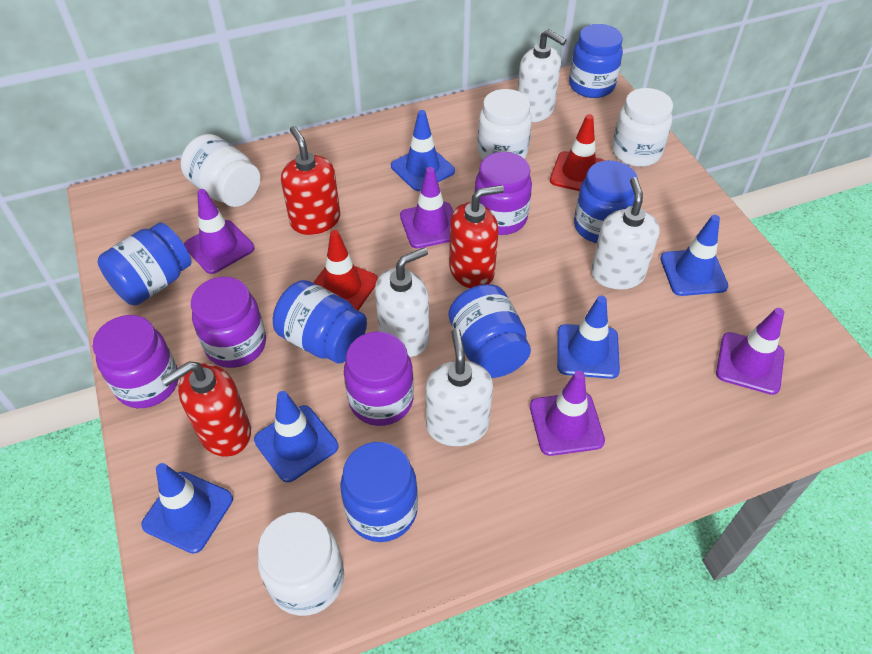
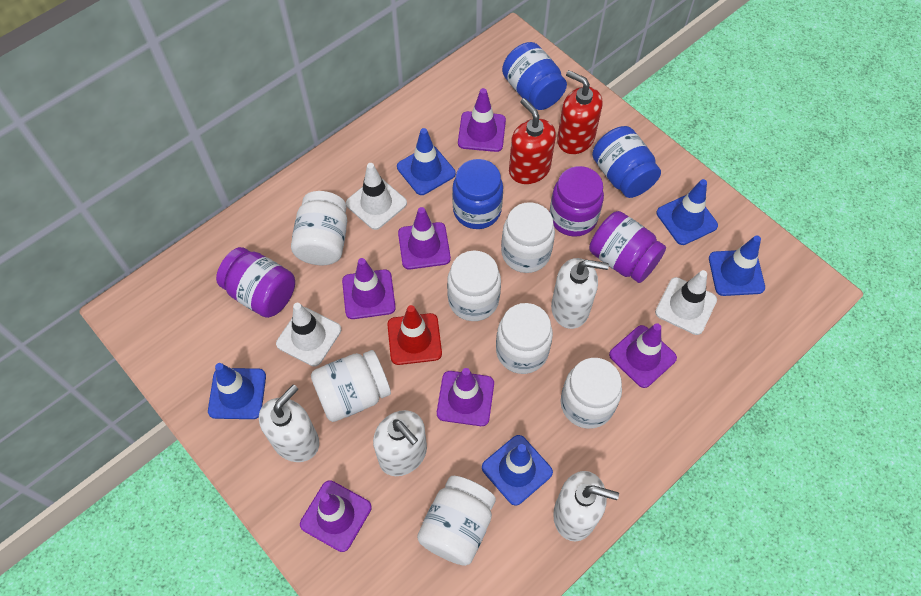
blue jar: [98,222,191,306] [273,280,367,363] [340,442,418,542] [449,284,531,378] [569,24,623,98] [574,160,638,243] = 6 -> [452,159,503,229] [502,42,567,110] [592,126,661,198] = 3
purple jar: [93,315,178,408] [191,277,266,368] [344,331,414,426] [474,152,532,235] = 4 -> [216,247,295,318] [550,166,604,237] [589,211,666,283] = 3
purple traffic cone: [184,189,255,274] [400,167,453,249] [530,371,605,456] [716,308,785,395] = 4 -> [300,480,372,552] [342,258,396,319] [398,207,451,269] [437,368,494,426] [458,88,506,152] [609,323,677,388] = 6
red soap dispenser: [161,361,251,457] [281,126,340,235] [449,185,504,288] = 3 -> [509,98,556,184] [557,70,603,154] = 2
red traffic cone: [313,230,378,310] [550,114,605,191] = 2 -> [387,305,442,365] = 1
white jar: [181,134,260,207] [257,512,344,616] [477,89,532,160] [612,88,673,167] = 4 -> [291,191,347,265] [311,350,391,422] [417,476,496,566] [447,250,501,321] [496,303,553,374] [501,202,555,273] [561,358,622,429] = 7
white traffic cone: none = 0 -> [276,303,341,367] [346,163,407,230] [655,270,717,335] = 3

